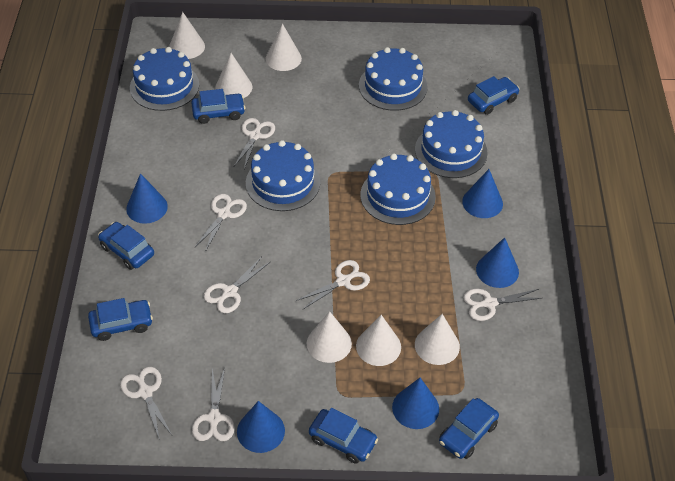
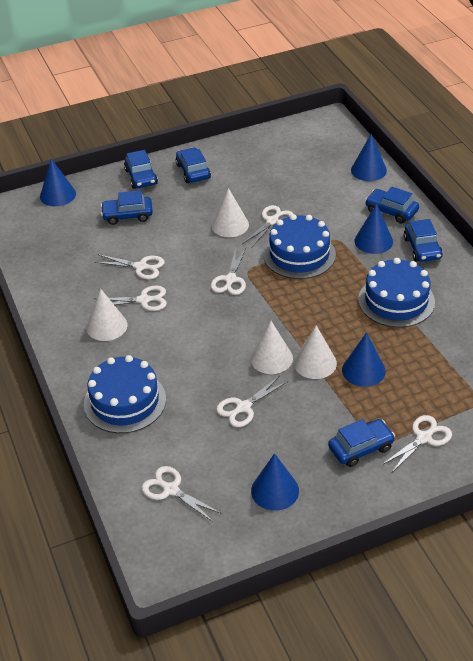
blue cake: [130,47,199,111] [246,140,320,211] [359,47,428,111] [360,154,436,225] [415,110,488,178] = 5 -> [84,355,166,433] [264,214,336,279] [358,258,435,327] = 3
white cone: [169,12,205,59] [215,53,252,98] [265,24,302,71] [307,311,352,363] [356,315,401,366] [415,314,460,365] = 6 -> [86,289,128,341] [212,188,249,237] [250,321,293,374] [294,325,337,379] = 4

